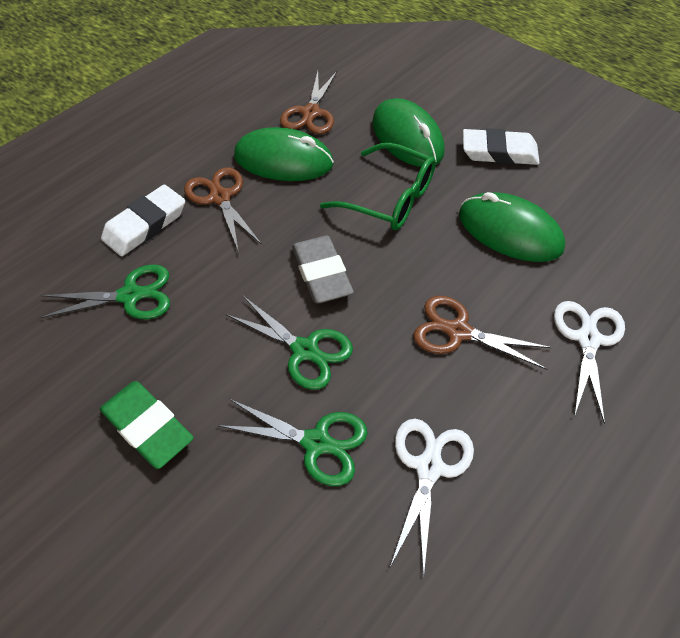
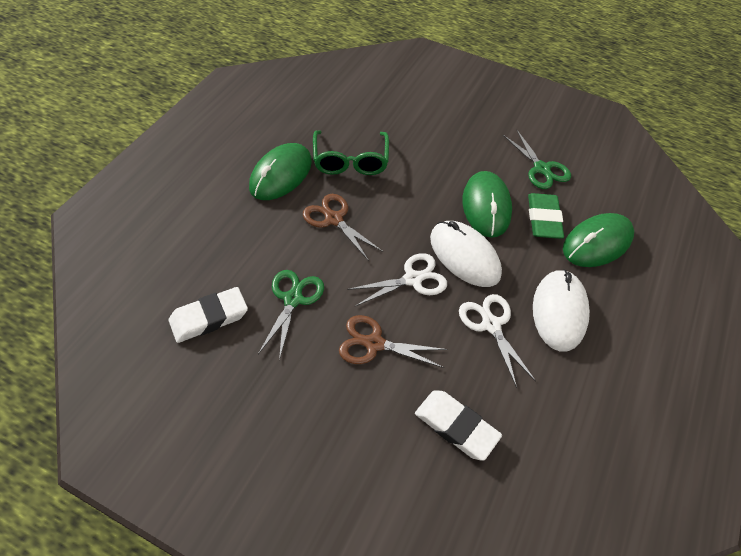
brown scissors: [184,167,262,252] [280,71,337,134] [413,296,552,370] = 3 -> [303,194,383,261] [339,315,447,368] = 2
green scissors: [39,264,170,319] [217,399,368,486] [226,296,353,390] = 3 -> [258,270,324,360] [503,129,571,189] = 2
grey eraser: [292,235,354,303] = 1 -> none = 0
white mouse: none = 0 -> [430,221,502,287] [533,269,590,351] = 2

